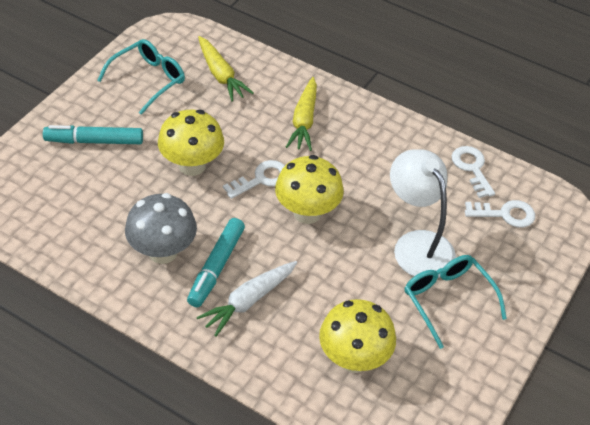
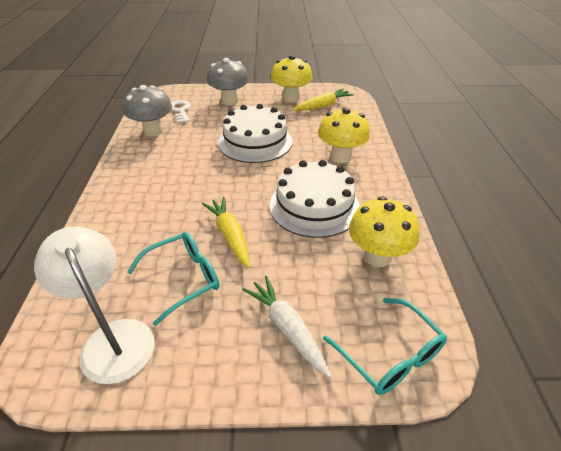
grey mushroom: [125,193,197,264] = 1 -> [123,85,172,137] [207,58,249,105] = 2
turquoise marker: [43,125,143,144] [187,218,245,307] = 2 -> none = 0
white cake: none = 0 -> [218,104,292,163] [270,160,360,238] = 2
white key: [223,160,285,199] [452,146,495,198] [465,200,535,228] = 3 -> [171,100,191,123] = 1

